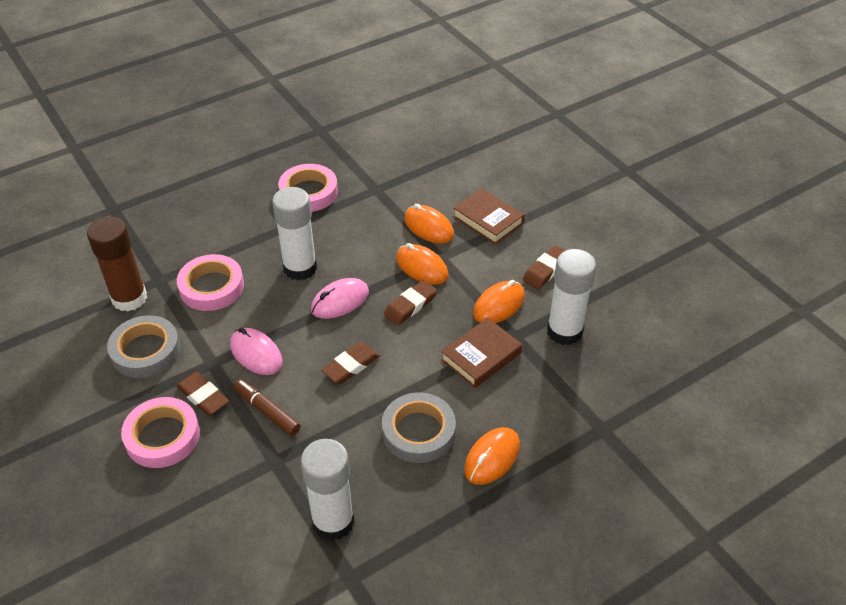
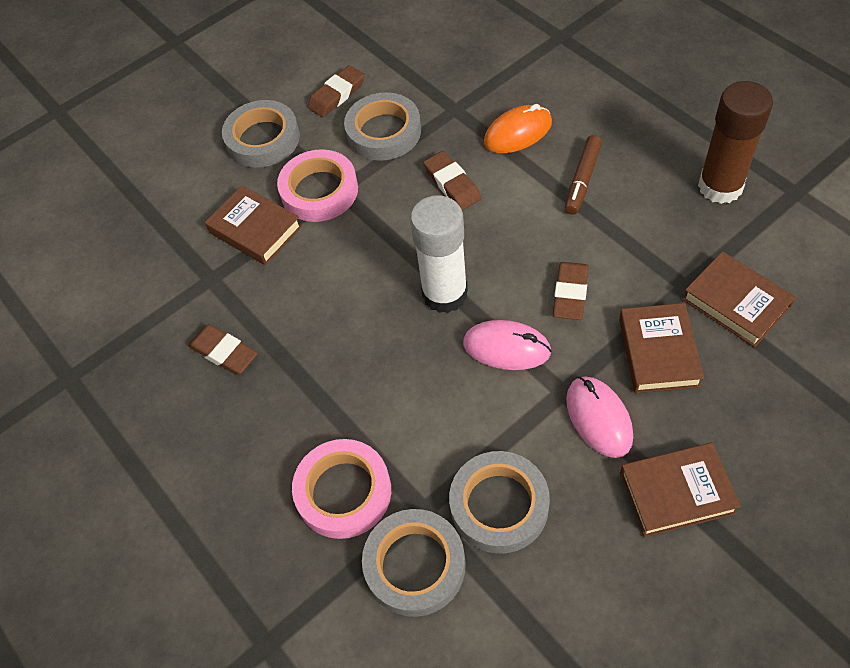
brown book: [441,318,522,388] [453,188,524,244] = 2 -> [205,185,302,265] [619,303,704,393] [620,443,741,537] [682,251,796,347] = 4
grey tape: [107,315,180,378] [382,392,456,463] = 2 -> [222,100,300,168] [344,92,421,161] [362,509,466,617] [449,451,550,554] = 4
orange mouse: [396,243,449,285] [404,204,454,243] [464,427,520,485] [473,280,525,323] = 4 -> [484,104,552,153] = 1
pink tape: [121,397,200,468] [177,254,244,311] [278,164,338,212] = 3 -> [277,149,358,222] [292,439,391,539] = 2
white glue stick: [272,187,317,281] [301,439,355,541] [547,249,596,345] = 3 -> [410,195,468,313] = 1

